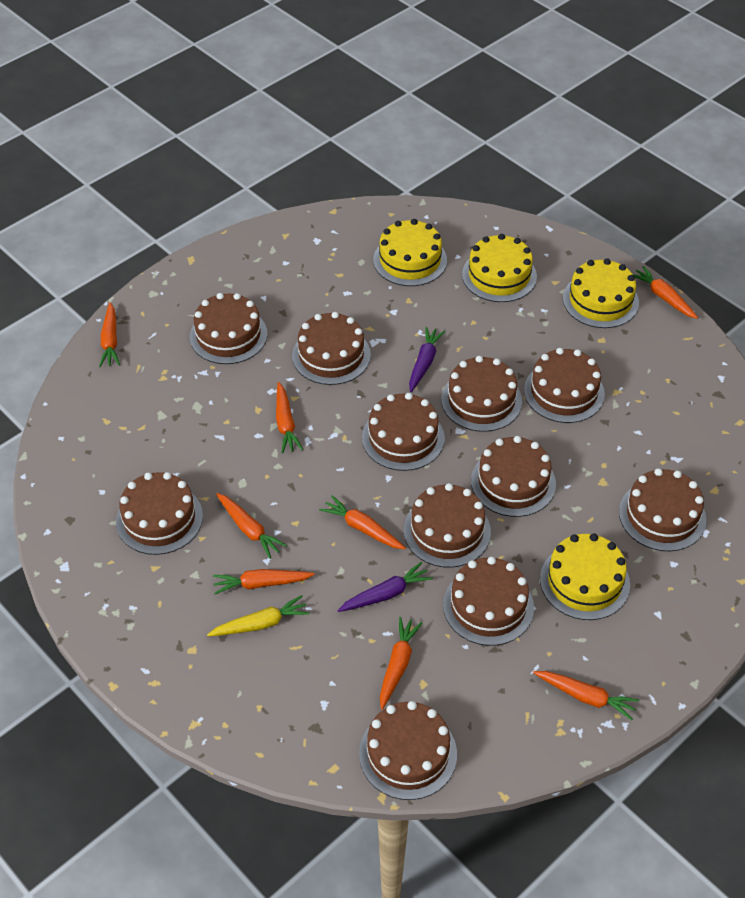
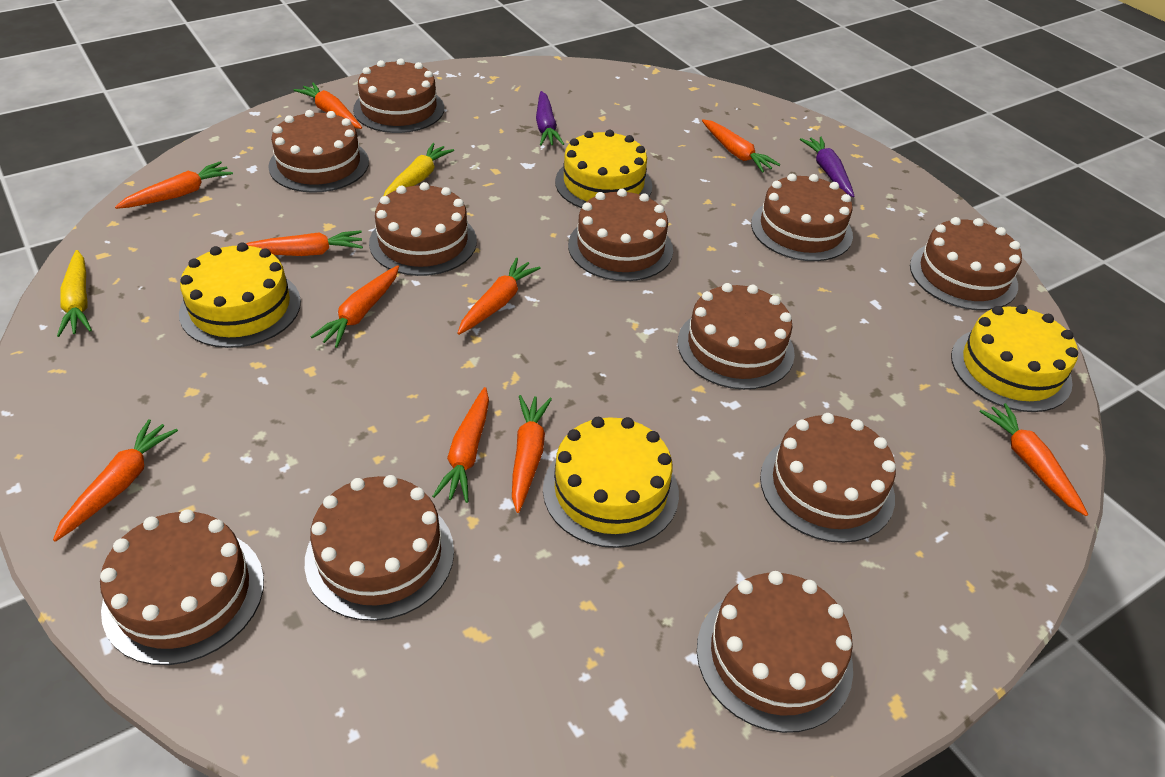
orange carrot: [99,302,120,367] [213,569,315,594] [216,493,287,559] [276,382,303,453] [319,495,406,550] [380,617,422,709] [533,671,639,720] [633,266,698,319] = 8 -> [53,419,178,542] [115,161,233,209] [246,230,363,256] [294,83,362,129] [311,265,399,348] [432,387,489,503] [457,258,541,335] [512,395,552,513] [702,119,780,173] [979,403,1088,516] = 10
yellow carrot: [207,595,310,636] = 1 -> [57,250,92,337] [384,143,454,196] = 2

